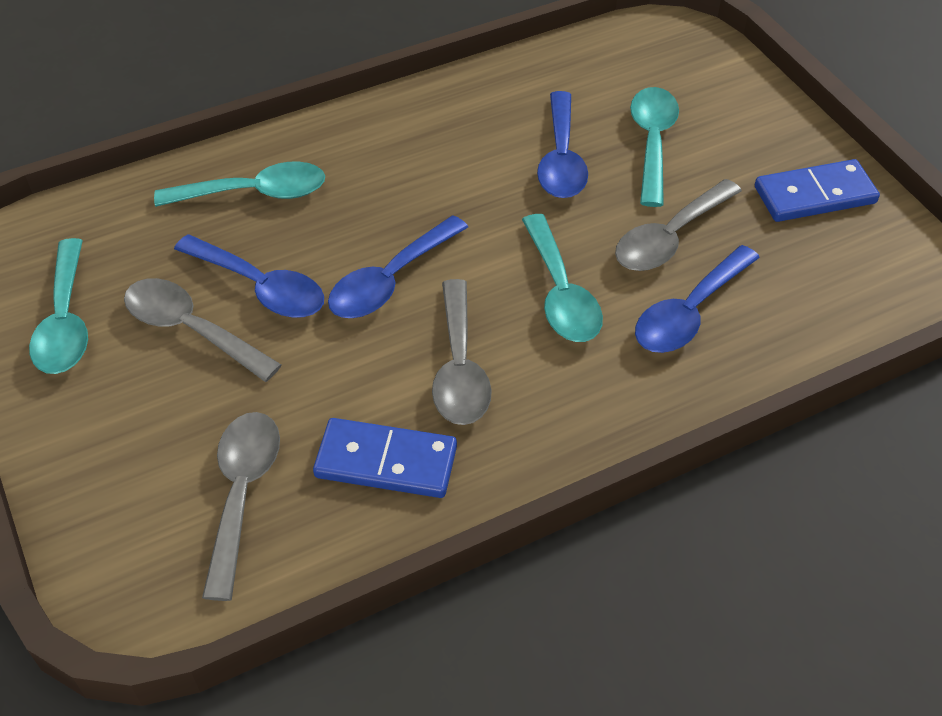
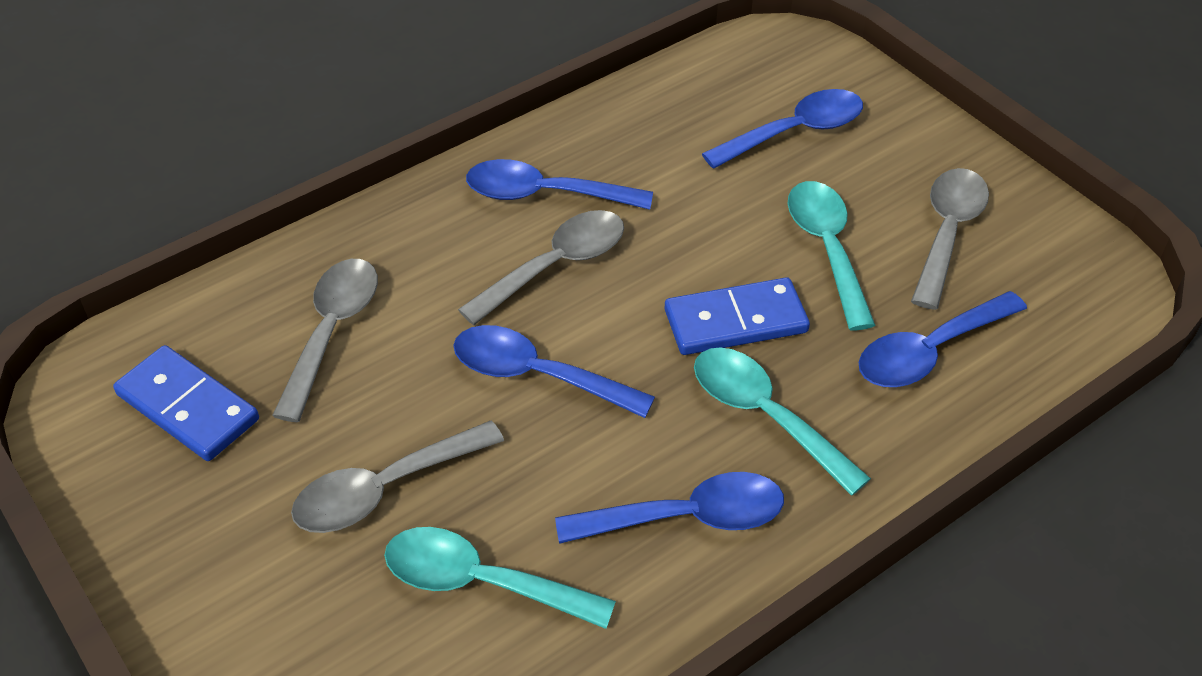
blue spoon: [174,234,324,318] [328,215,468,318] [537,91,588,198] [635,245,760,353] = 4 -> [453,325,655,418] [466,159,653,210] [555,472,784,544] [702,89,863,169] [859,291,1027,387] = 5
turquoise spoon: [29,238,88,374] [154,162,325,207] [522,214,603,342] [630,87,679,207] = 4 -> [384,527,616,629] [694,347,871,496] [787,181,875,330] = 3

